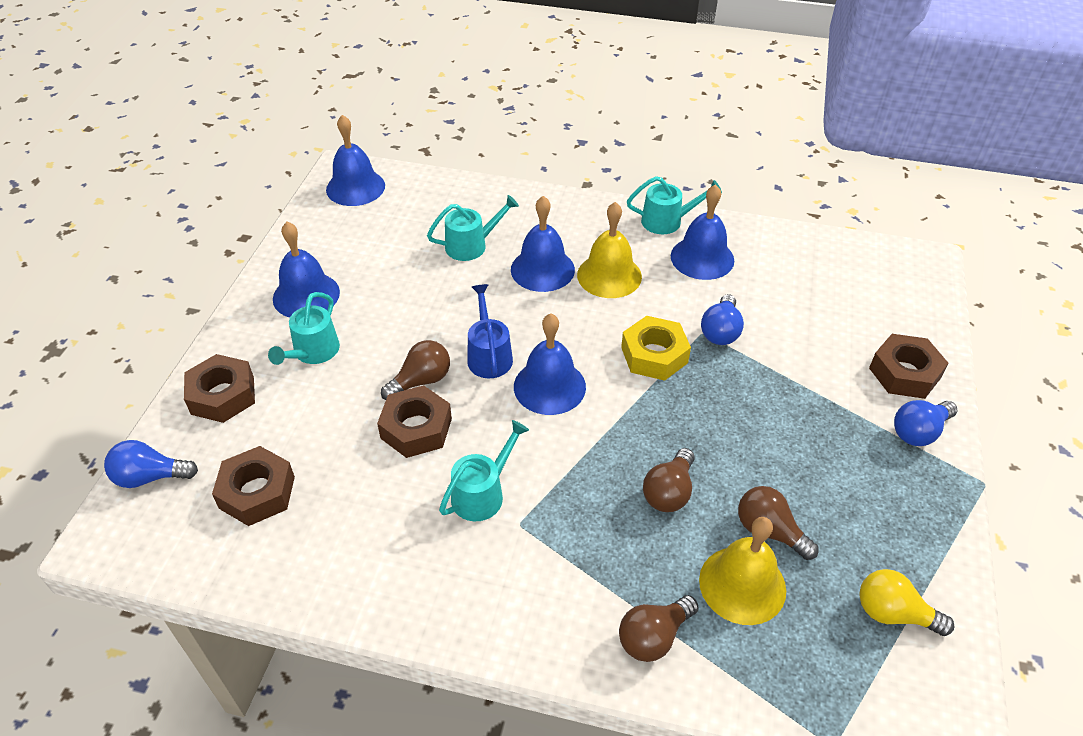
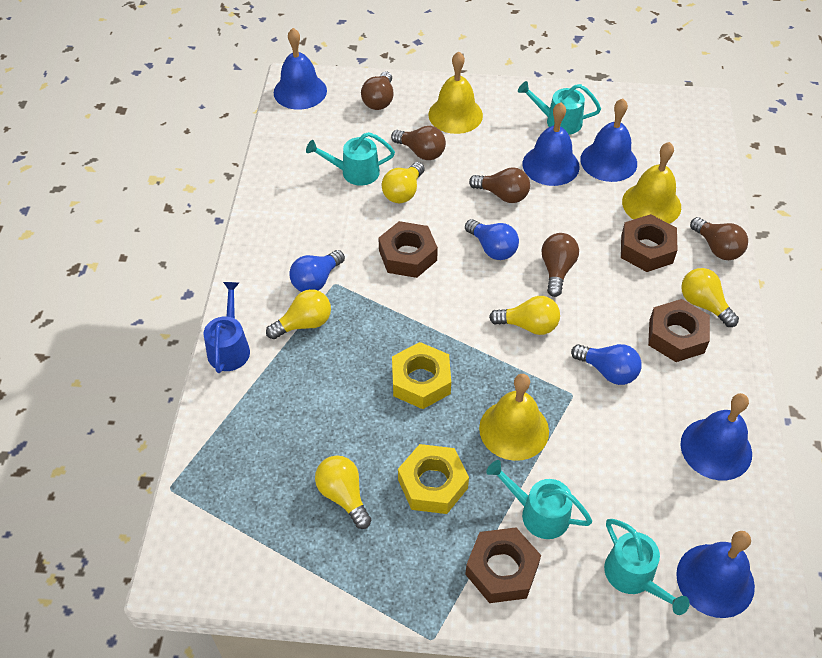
brown light bulb: [381,340,450,400] [619,595,699,662] [643,448,695,512] [738,486,818,560] = 4 -> [361,72,393,110] [391,126,446,160] [469,167,530,203] [541,233,579,297] [690,217,748,260] = 5
yellow bell: [577,202,642,298] [699,517,786,625] = 2 -> [428,51,483,134] [479,374,549,461] [622,142,681,224] = 3
yellow light bulb: [859,569,954,636] = 1 -> [266,289,331,339] [315,455,371,529] [382,162,425,203] [489,296,560,335] [681,268,739,327] = 5
yellow nut: [621,316,691,381] = 1 -> [392,342,451,409] [398,444,469,514] = 2

